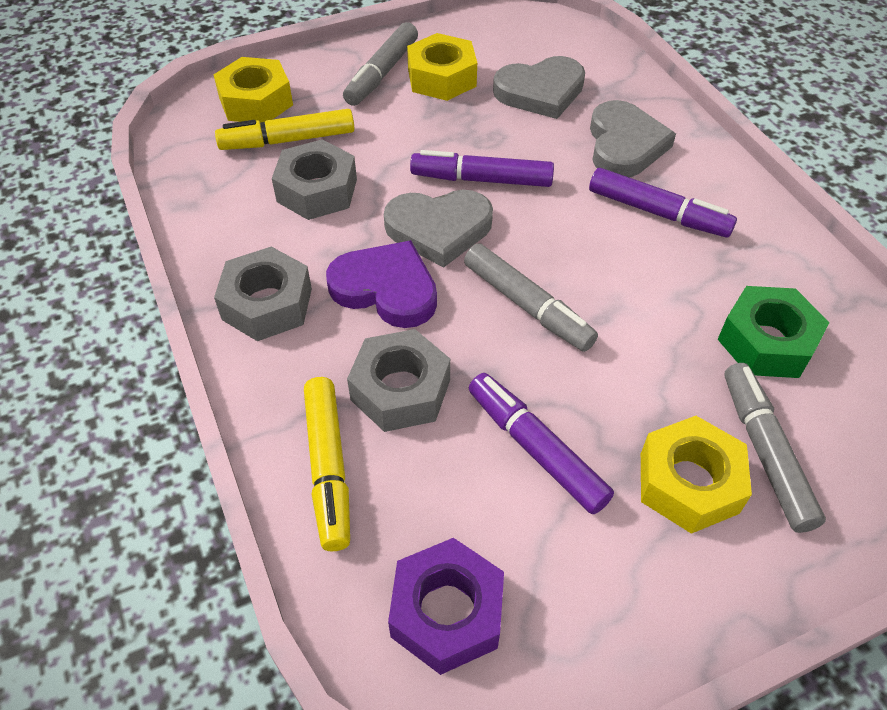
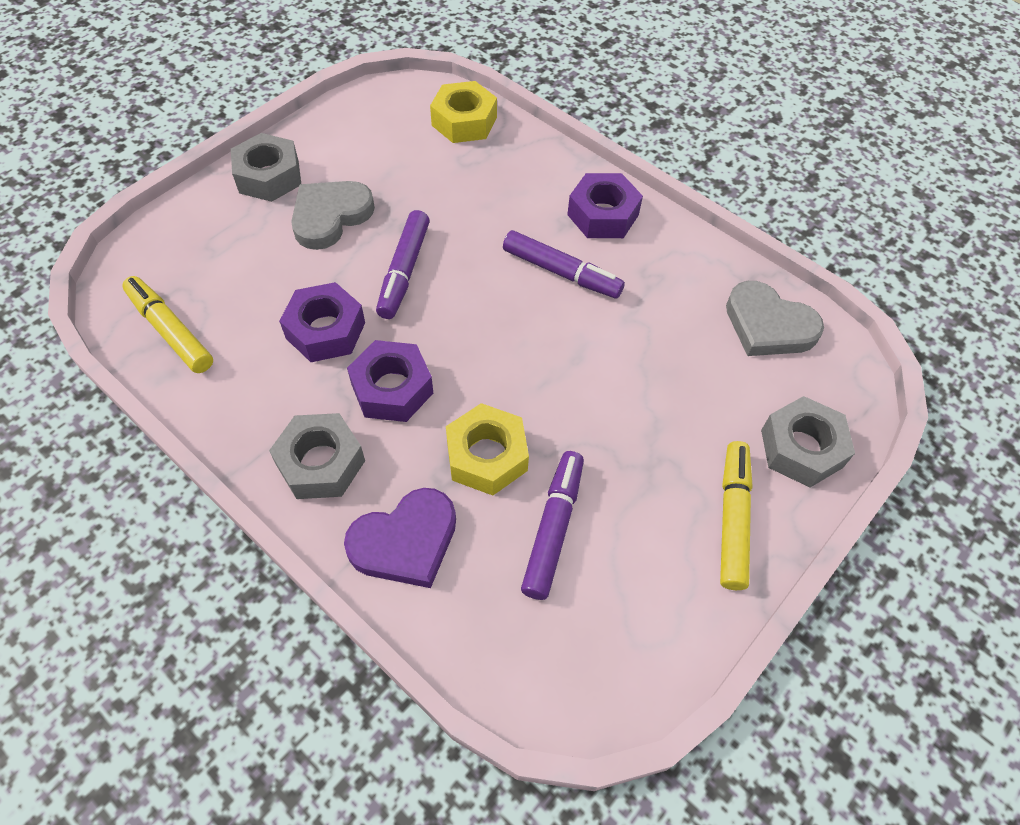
green nut: [717,286,829,378] = 1 -> none = 0
grey heart: [384,190,493,268] [493,56,585,119] [590,100,676,177] = 3 -> [291,181,375,250] [726,281,824,356] = 2
grey marker: [343,22,418,106] [464,244,598,352] [724,363,826,533] = 3 -> none = 0
purple nut: [388,538,504,675] = 1 -> [279,282,365,362] [347,340,433,422] [567,173,643,238] = 3
yellow nut: [214,57,293,123] [407,33,477,101] [641,416,752,534] = 3 -> [430,81,497,143] [446,403,529,495] = 2

